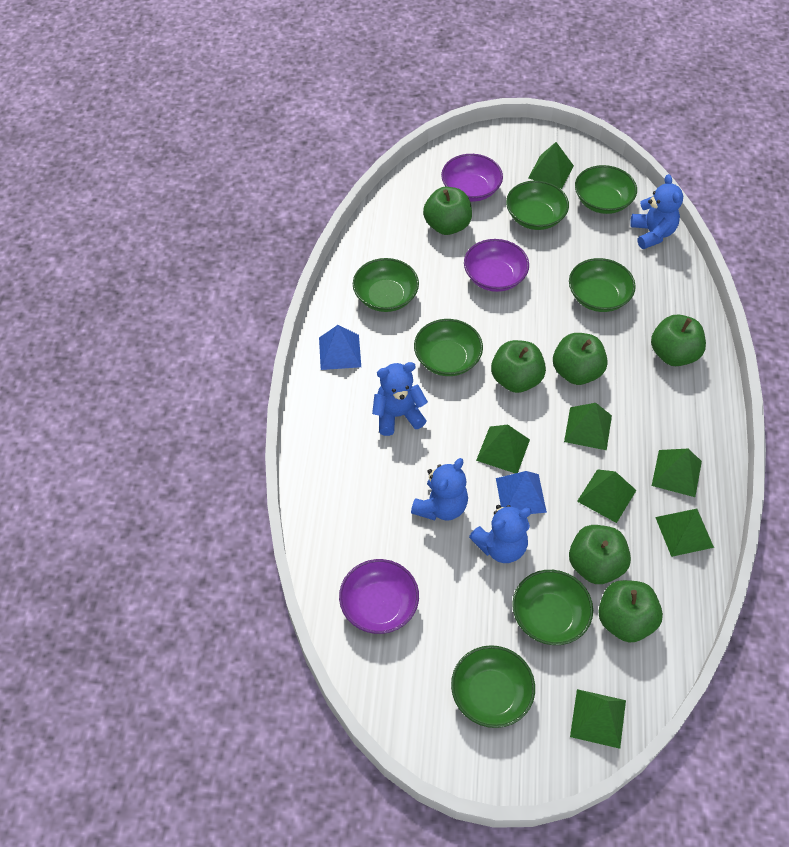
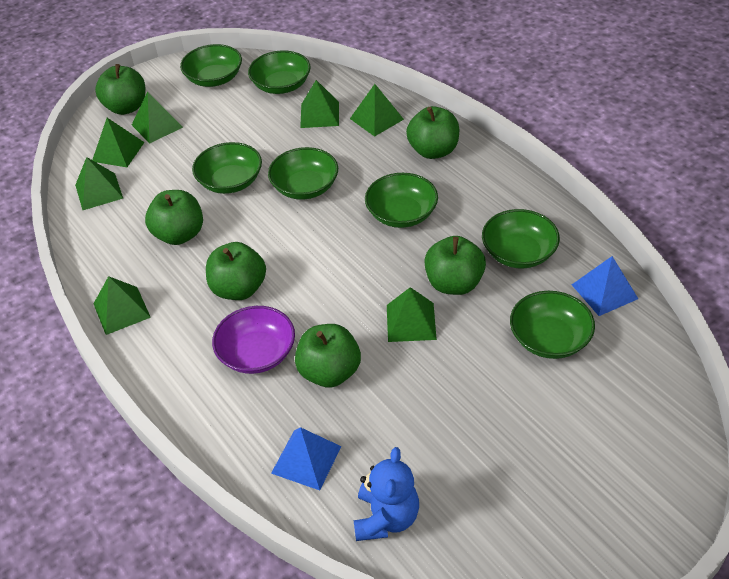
blue teddy bear: [372,362,428,436] [411,458,468,521] [469,505,532,563] [630,174,683,249] = 4 -> [353,447,419,541] = 1
purple bowl: [339,559,419,634] [441,154,503,202] [464,239,529,292] = 3 -> [212,306,295,374] = 1

